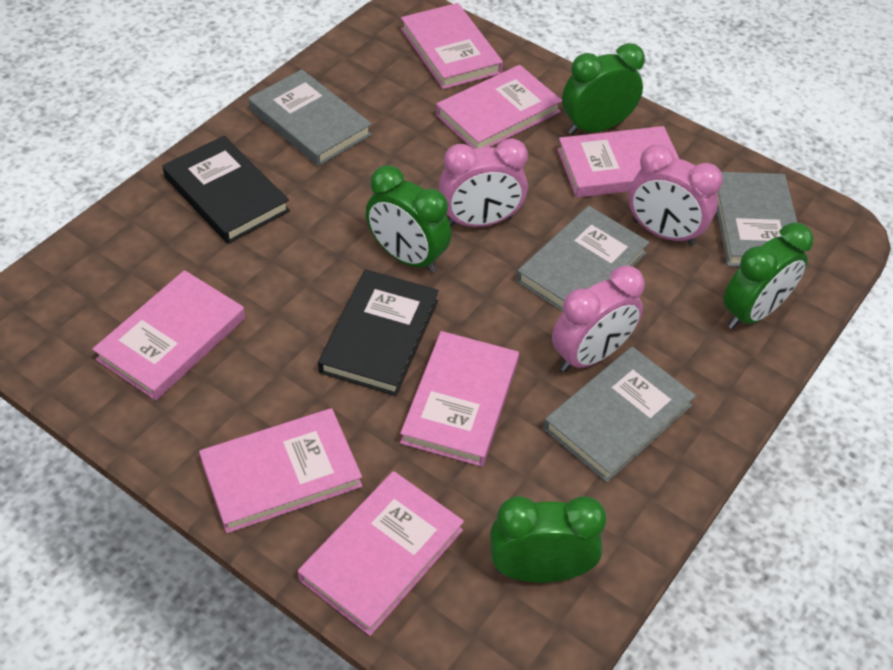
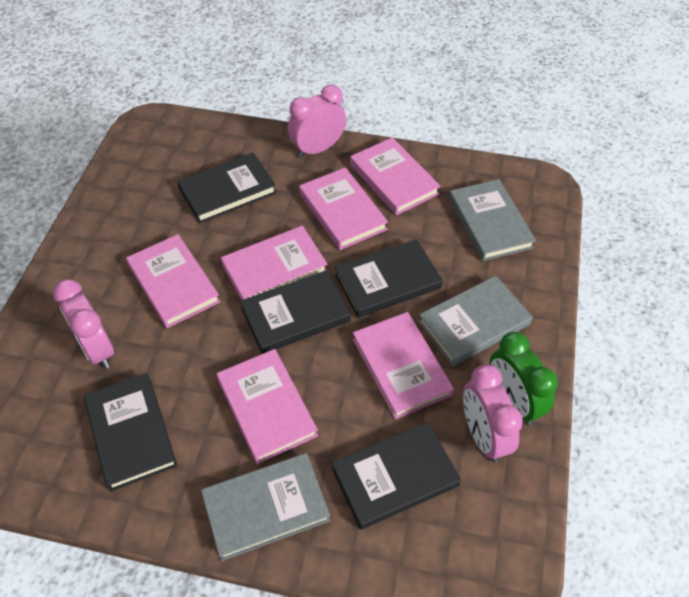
black book: [163,136,290,244] [318,269,439,396] = 2 -> [84,373,177,492] [177,153,277,223] [240,270,351,354] [332,422,461,530] [335,239,443,318] = 5
green clock: [366,165,451,273] [490,496,606,583] [562,43,645,135] [723,223,813,329] = 4 -> [489,332,558,425] = 1
grey book: [248,69,372,166] [516,206,650,312] [543,347,696,482] [717,172,798,267] = 4 -> [201,453,330,561] [418,276,533,366] [449,179,536,261] = 3
pink book: [92,270,245,400] [199,408,362,533] [298,471,464,636] [400,331,519,467] [401,3,503,89] [436,65,562,149] [557,126,679,198] = 7 -> [126,234,220,328] [216,349,318,464] [221,226,328,300] [299,167,388,250] [350,137,441,215] [353,312,454,419] = 6

